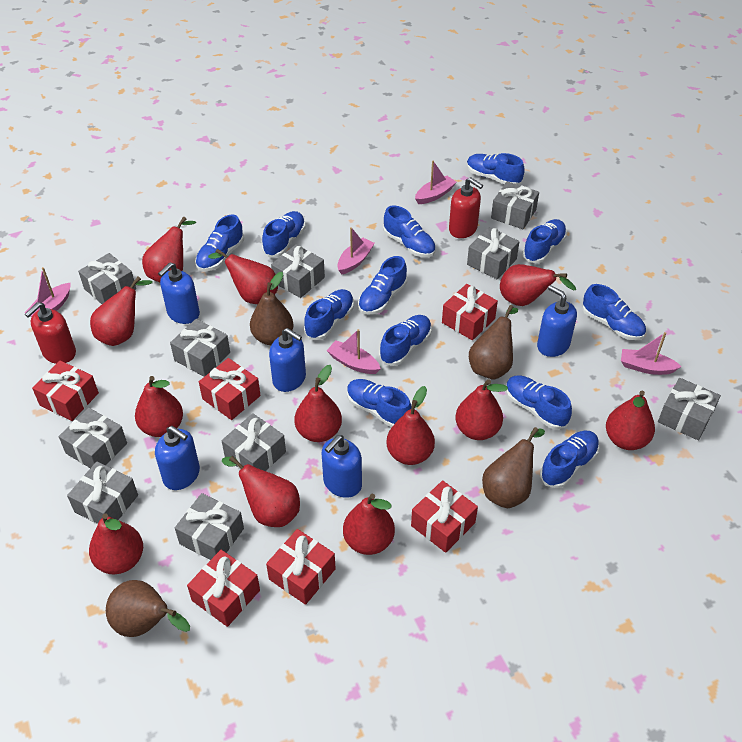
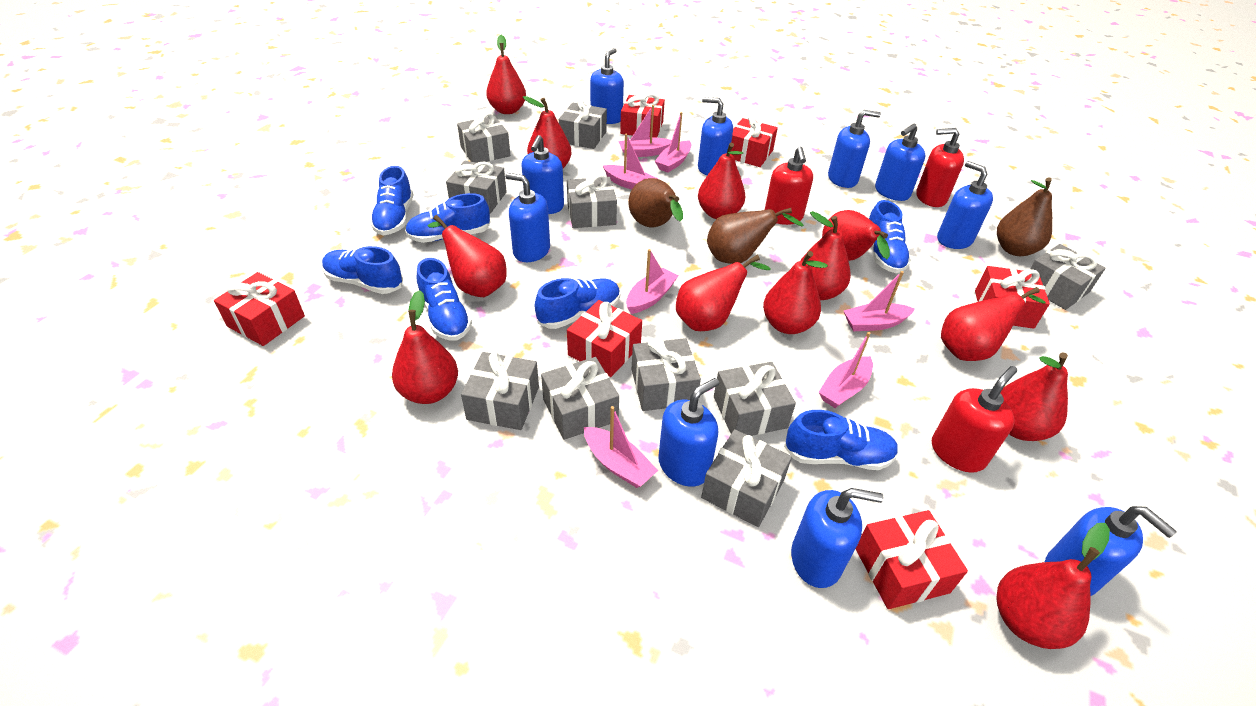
blue shoe: [195,214,244,271] [262,211,305,257] [304,289,354,340] [347,379,412,428] [358,256,407,315] [379,315,432,366] [383,206,436,257] [467,153,525,185] [506,375,572,430] [522,219,567,263] [540,431,600,488] [582,284,646,340] = 12 -> [322,246,403,294] [370,166,414,235] [405,193,491,243] [417,258,472,340] [535,278,620,329] [784,410,899,470] [869,200,911,273] = 7
blue soap dispenser: [155,426,200,490] [158,262,200,324] [269,328,306,392] [322,435,362,498] [537,285,577,357] = 5 -> [505,173,550,262] [521,135,564,214] [590,48,624,124] [658,378,719,487] [698,97,733,175] [791,488,883,588] [828,110,881,188] [875,123,925,201] [937,161,993,249] [1045,506,1177,596] = 10
brown pear: [106,580,190,637] [250,272,294,345] [469,305,518,380] [482,427,545,508] = 4 -> [628,178,683,227] [707,208,804,264] [997,177,1052,256] = 3
pink boat: [25,267,71,317] [327,329,381,374] [337,227,375,275] [415,161,456,204] [621,332,682,375] = 5 -> [584,406,658,488] [603,134,658,190] [618,105,672,157] [626,249,678,314] [655,112,691,173] [819,332,873,408] [844,271,915,331] = 7
red soap dispenser: [25,302,76,364] [449,177,483,238] = 2 -> [765,147,813,225] [916,128,964,207] [932,366,1017,473] = 3

